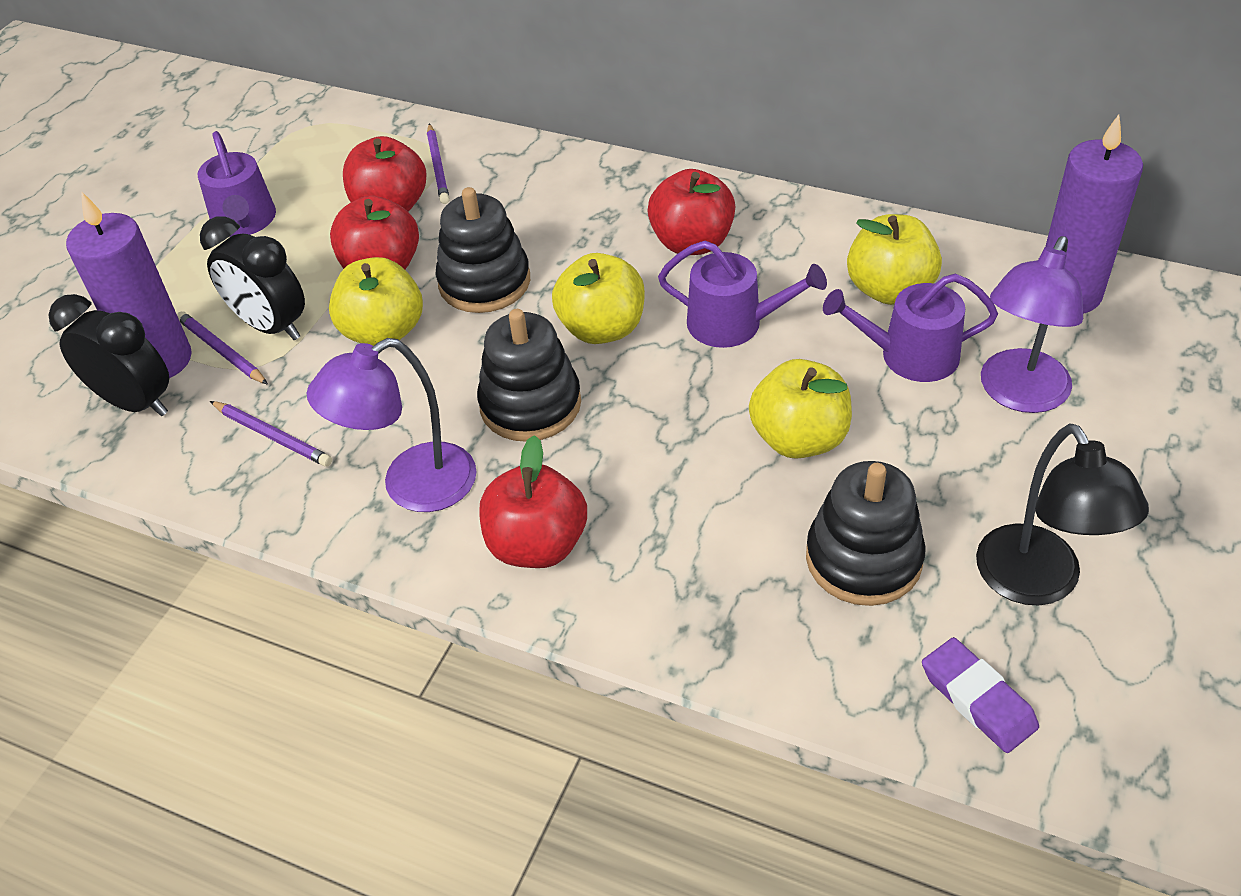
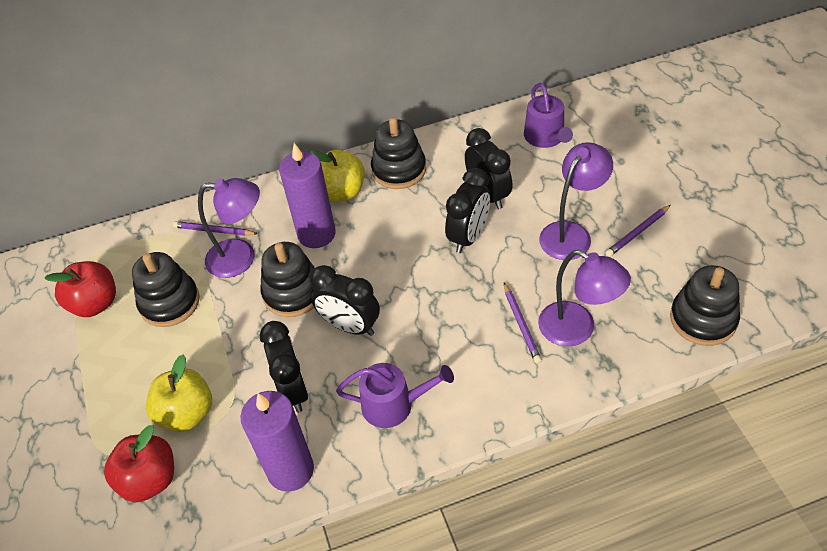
black clock: [49,294,169,416] [200,216,305,340] = 2 -> [260,321,309,413] [310,265,380,336] [445,168,490,253] [465,128,513,209] = 4
black lamp: [976,424,1149,606] = 1 -> none = 0
black stacking toy: [436,187,530,313] [477,309,581,442] [806,461,926,606] = 3 -> [132,252,200,327] [260,242,315,317] [371,117,426,189] [670,265,740,346] = 4
purple eraser: [922,637,1039,753] = 1 -> none = 0
purple lamp: [307,338,477,512] [981,236,1083,413] = 2 -> [198,178,260,278] [538,250,631,347] [539,142,613,260] = 3
purple watering can: [198,131,276,237] [658,241,827,348] [823,274,998,382] = 3 -> [336,363,454,428] [524,83,573,148] = 2
red apple: [330,195,419,269] [343,136,427,211] [479,435,587,568] [647,169,735,255] = 4 -> [45,261,116,317] [104,425,174,502] = 2
yellow apple: [329,257,423,346] [552,253,645,344] [749,359,852,459] [847,214,942,305] = 4 -> [146,355,212,432] [309,150,365,202] = 2

